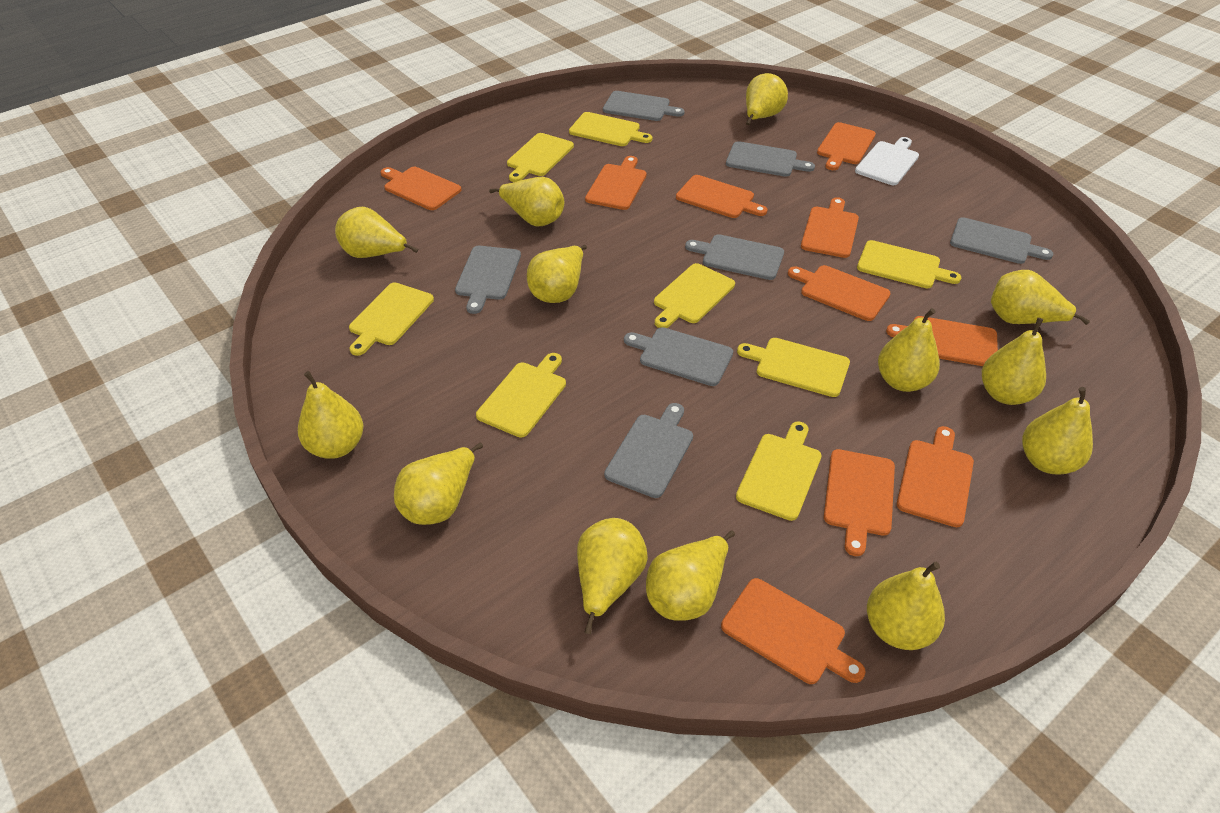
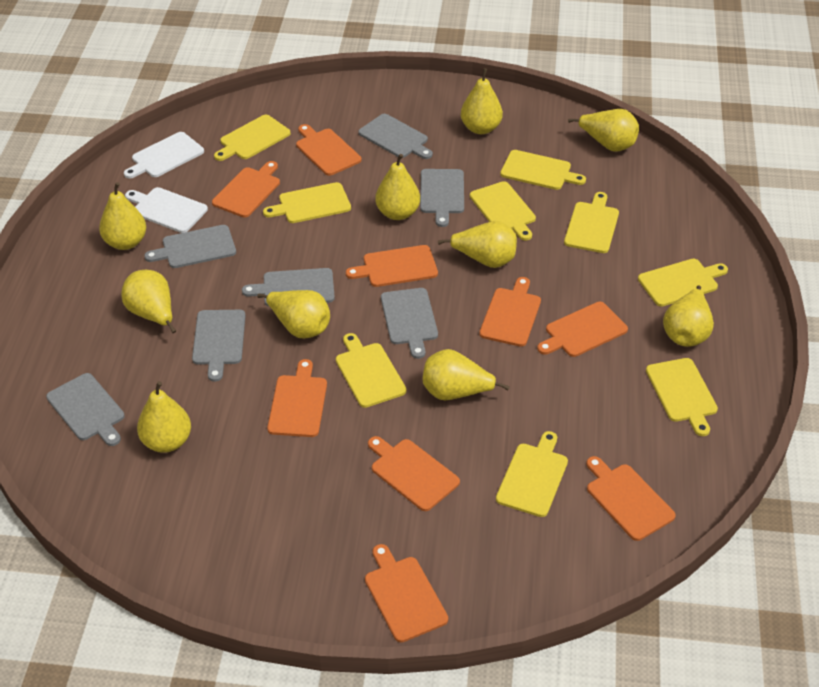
orange cutting board: [381,167,462,210] [585,156,647,210] [676,175,767,218] [721,578,866,684] [788,265,891,321] [801,197,859,258] [817,122,876,170] [824,449,895,556] [886,316,998,366] [897,426,974,527] = 10 -> [212,161,280,218] [267,359,327,437] [296,124,362,176] [346,245,438,287] [365,544,448,643] [368,436,460,511] [479,277,541,347] [537,302,628,357] [586,456,676,541] = 9
white cutting board: [855,137,919,185] = 1 -> [124,132,204,179] [125,187,208,233] = 2
yellow cutting board: [349,282,434,356] [476,353,566,438] [507,133,574,182] [569,112,653,146] [654,263,735,328] [736,421,822,521] [737,338,850,397] [857,240,961,289] = 8 -> [214,115,291,161] [263,182,351,223] [336,333,406,408] [470,181,536,241] [496,431,568,517] [500,150,586,190] [564,192,619,253] [638,259,728,307] [646,358,718,436] = 9
yellow pear: [298,371,363,459] [335,207,418,258] [394,443,483,525] [489,177,564,226] [527,245,587,303] [577,518,648,634] [646,530,735,621] [746,73,788,125] [867,562,945,650] [878,308,940,392] [982,318,1046,405] [991,270,1090,325] [1022,387,1093,475] = 13 -> [99,182,146,250] [121,270,176,333] [137,381,191,453] [257,290,330,339] [375,154,420,220] [423,349,510,400] [438,221,517,268] [461,68,503,134] [568,109,639,152] [663,285,714,347] = 10

